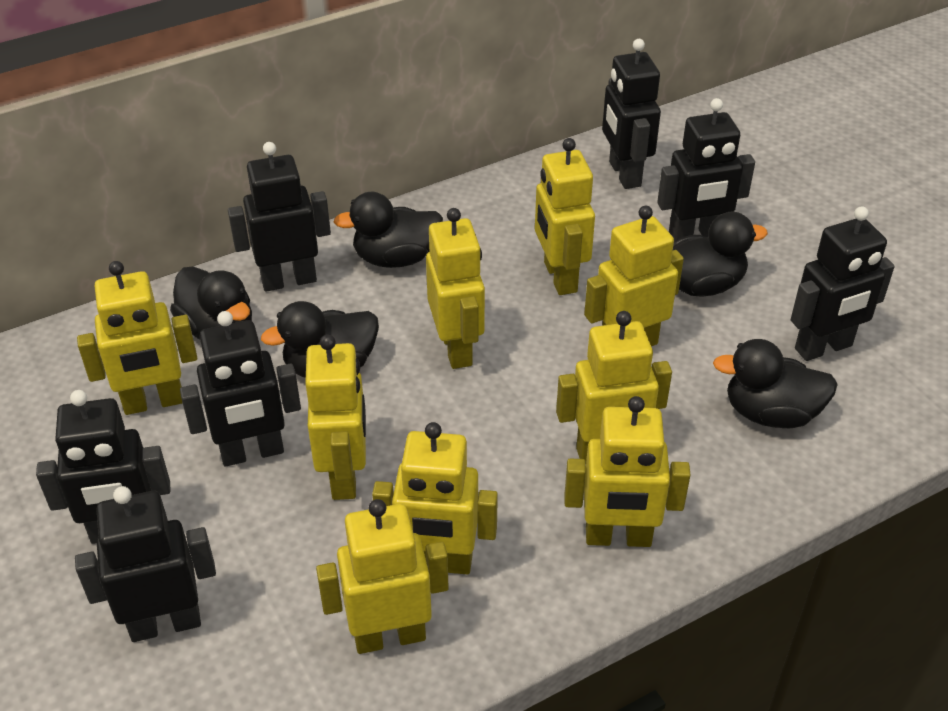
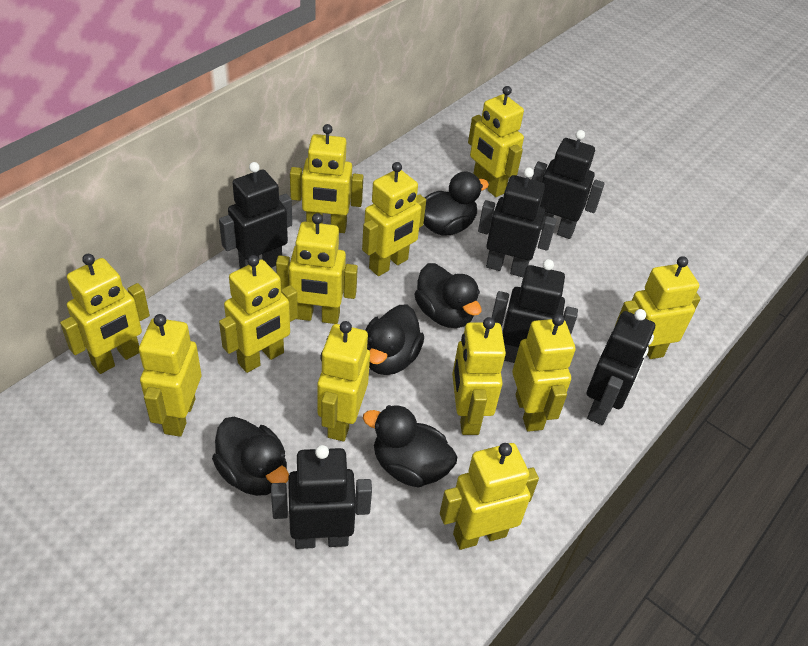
black robot: [36,390,170,544] [75,486,216,642] [180,311,301,467] [228,142,331,292] [602,39,661,189] [657,98,755,242] [791,206,895,361] = 7 -> [219,162,292,269] [271,445,372,549] [478,168,557,277] [492,259,578,363] [532,130,605,239] [587,309,655,425] = 6
yellow robot: [77,261,197,415] [305,334,366,500] [316,499,449,654] [372,422,498,575] [426,208,485,369] [535,138,595,295] [556,311,672,461] [564,396,690,547] [584,206,684,346] = 9 -> [60,254,150,374] [139,314,201,437] [219,255,298,373] [276,213,358,324] [290,124,363,233] [317,321,370,441] [362,162,426,276] [440,443,539,550] [452,317,506,435] [468,86,524,197] [512,314,575,432] [615,256,701,359] = 12

